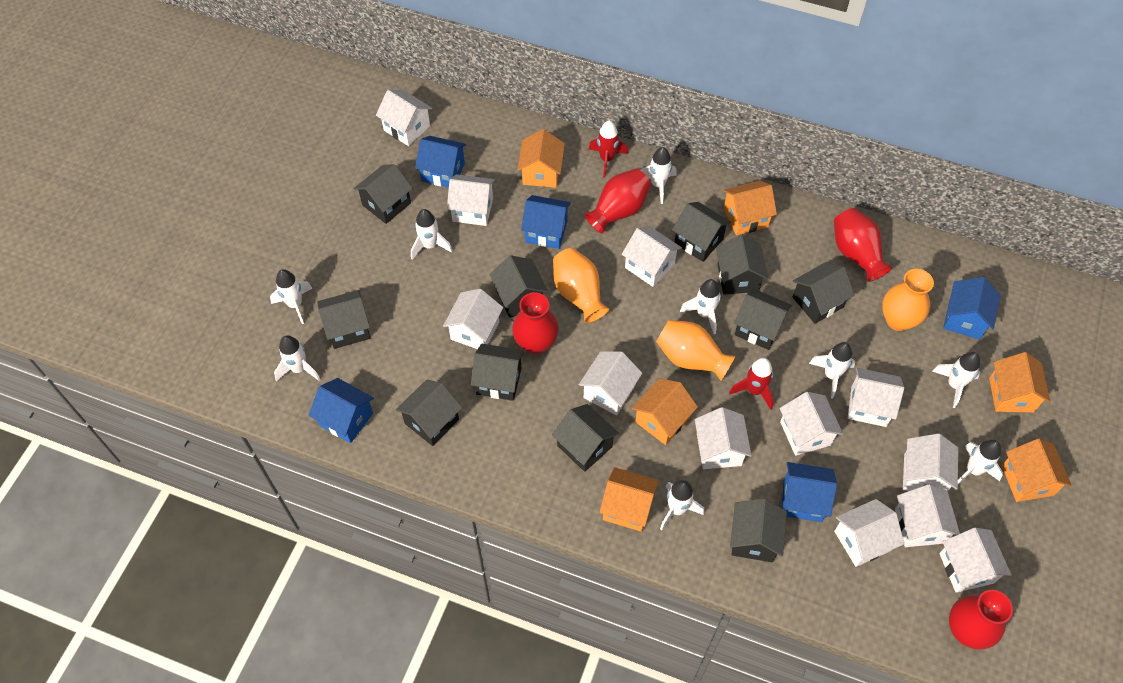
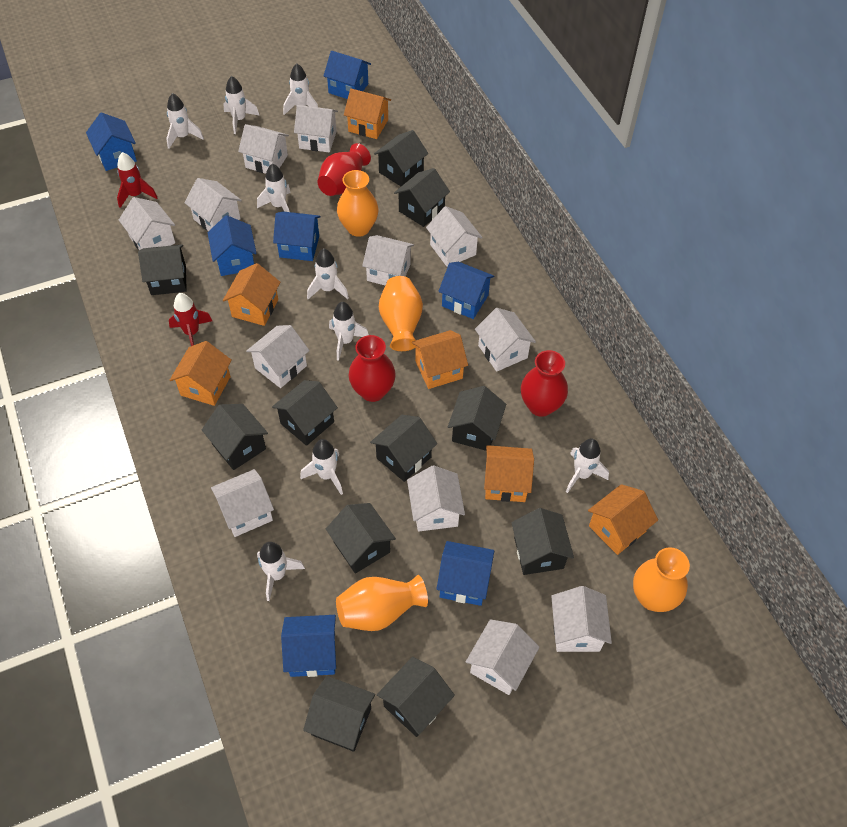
blue house: [308,378,374,443] [415,136,466,188] [521,195,571,249] [782,462,837,522] [943,277,1001,340] = 5 -> [86,112,137,171] [208,215,257,276] [273,212,321,261] [281,615,336,677] [324,51,371,99] [437,541,494,606] [438,262,494,319] = 7
orange vase: [553,248,609,323] [656,320,735,381] [882,269,934,331] = 3 -> [336,575,428,631] [337,170,378,237] [379,276,423,351] [633,547,690,612] = 4
red vase: [512,292,559,354] [585,169,651,233] [834,208,892,282] [949,590,1013,650] = 4 -> [318,143,371,196] [349,335,396,402] [521,350,568,417] = 3

